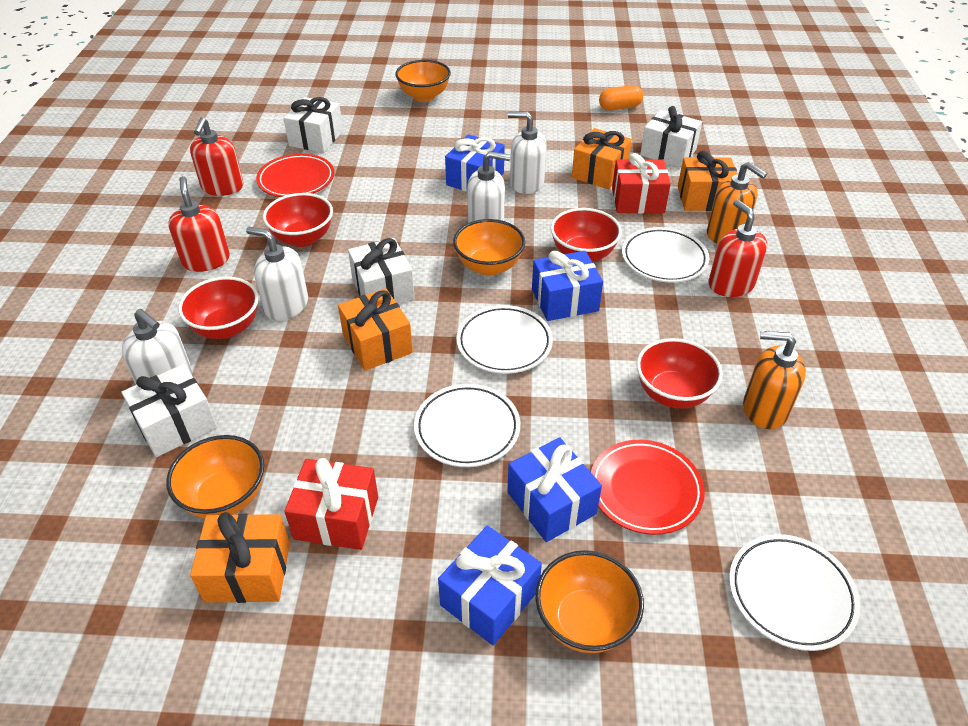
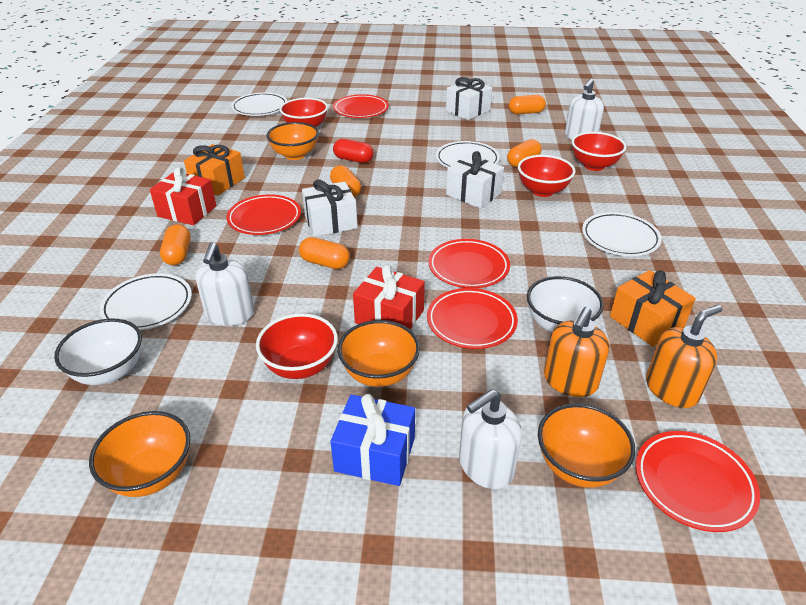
blue gift: [438,526,542,645] [445,134,505,192] [507,437,602,542] [532,251,603,321] = 4 -> [330,394,415,486] = 1
orange capsule: [599,85,643,111] = 1 -> [160,224,191,265] [299,237,350,269] [330,165,361,197] [507,139,542,167] [509,95,546,114] = 5
orange gift: [190,512,290,603] [338,288,413,371] [572,128,632,189] [678,151,737,211] = 4 -> [184,144,245,196] [610,270,696,347] = 2
red capsule: none = 0 -> [333,139,374,163] = 1
red plate: [256,154,334,197] [591,440,705,535] = 2 -> [226,194,301,235] [333,94,389,118] [427,288,518,349] [428,239,510,288] [636,431,760,532] = 5
red soap dispenser: [168,176,230,272] [190,117,243,196] [709,199,767,297] = 3 -> none = 0
white bowl: none = 0 -> [54,319,142,385] [527,276,604,333] = 2
white gift: [122,364,217,457] [283,97,343,153] [348,238,415,304] [640,106,702,168] = 4 -> [302,179,358,237] [446,77,492,120] [446,151,504,209] = 3
white soap dispenser: [122,309,192,385] [246,227,308,321] [467,151,510,223] [508,111,547,194] = 4 -> [195,242,254,326] [459,389,522,489] [565,78,604,140] = 3

